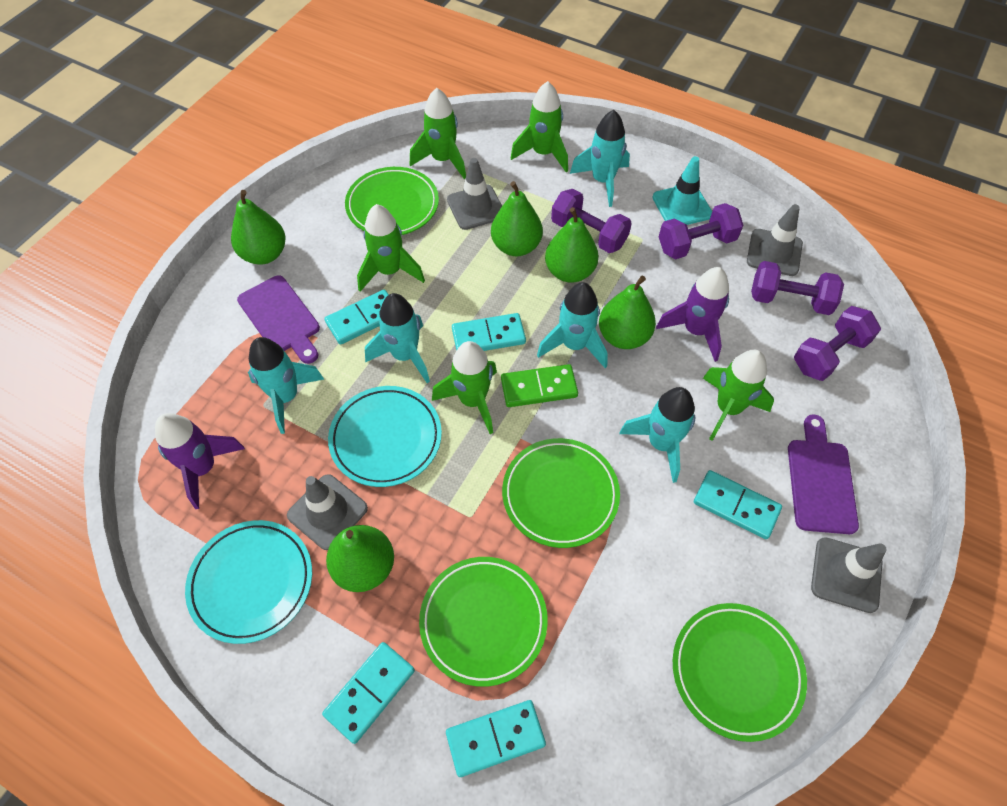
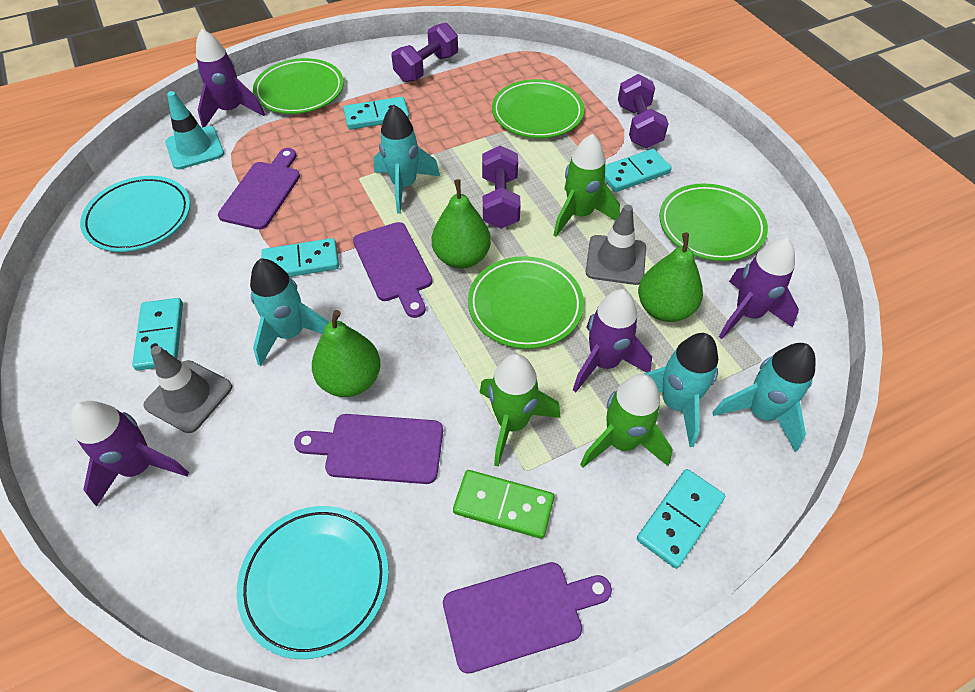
green pear: [231,190,286,264] [326,525,394,592] [491,181,543,256] [545,207,599,283] [599,276,656,349] = 5 -> [312,310,381,397] [432,179,491,269] [638,233,703,322] = 3
green rocket: [357,204,425,292] [410,88,466,179] [432,341,497,434] [511,81,568,172] [703,350,774,441] = 5 -> [479,354,561,467] [553,134,620,237] [580,374,672,468] = 3
grey traffic cone: [287,474,368,550] [447,158,502,230] [747,204,803,276] [811,537,887,613] = 4 -> [143,346,232,433] [586,204,646,285] = 2
purple cutting board: [237,275,320,364] [788,414,859,534] = 2 -> [218,148,300,230] [294,414,443,484] [353,222,432,318] [443,562,612,674] = 4
purple dumbbell: [551,189,632,253] [659,203,743,259] [751,261,844,315] [794,306,881,381] = 4 -> [392,22,458,82] [482,145,521,229] [618,74,669,148] = 3
purple rocket: [155,413,245,509] [656,267,729,362] = 2 -> [71,401,189,507] [196,29,265,128] [573,289,652,392] [719,238,799,339] = 4
turquoise rocket: [248,337,324,434] [365,293,430,383] [537,282,608,368] [570,110,630,207] [619,387,695,483] = 5 -> [250,258,329,366] [374,105,440,214] [644,333,718,447] [712,343,815,452] = 4

